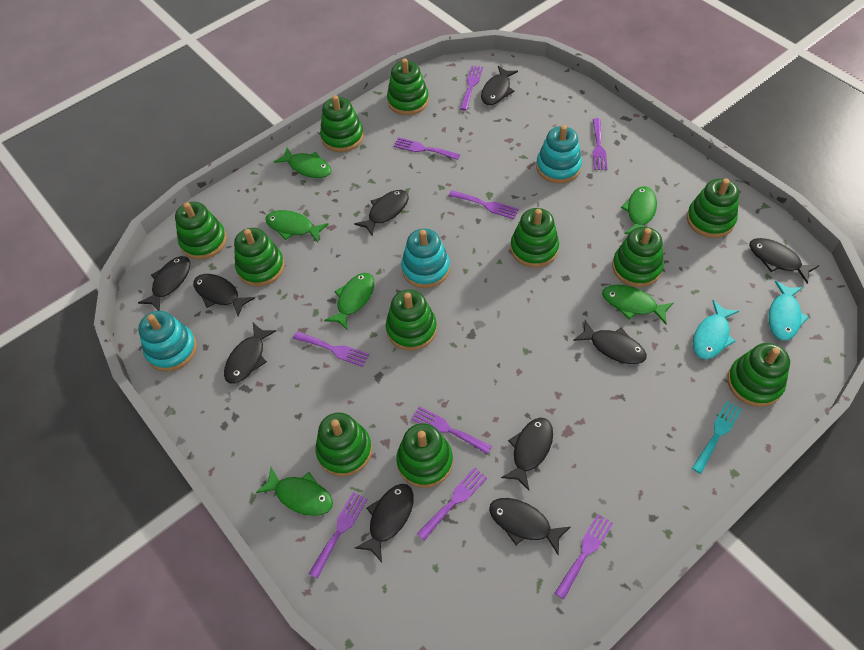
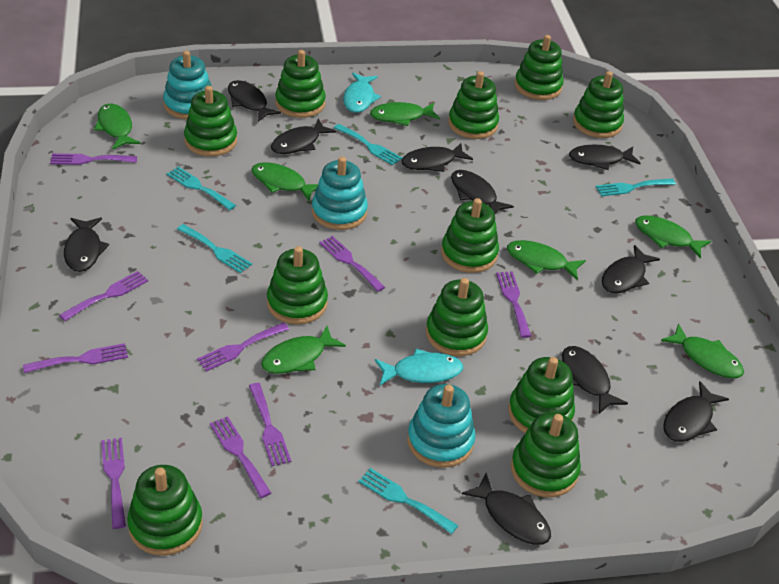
green fish: [256,467,333,516] [265,210,328,242] [274,147,332,178] [324,273,374,331] [602,285,674,324] [621,186,657,234] = 6 -> [94,104,140,150] [251,162,319,201] [261,326,346,374] [370,102,440,126] [507,240,586,281] [635,215,711,258] [661,323,744,378] = 7
turquoise fork: [692,401,742,474] = 1 -> [167,167,236,210] [177,224,252,273] [334,124,402,165] [358,468,458,534] [596,179,676,196] = 5

